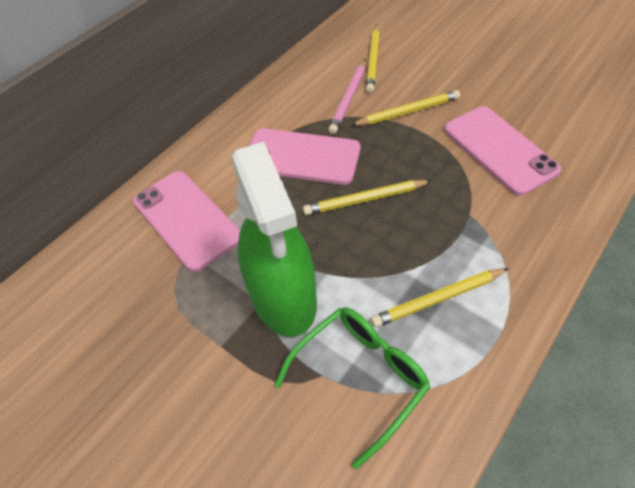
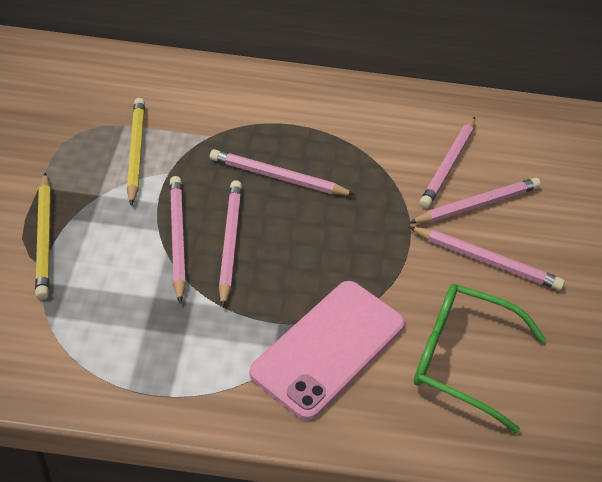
green spray bottle: [231,142,317,337] = 1 -> none = 0
pink pencil: [328,59,366,134] = 1 -> [170,176,186,304] [210,149,355,195] [219,180,242,308] [408,226,565,290] [409,178,541,224] [420,117,475,208] = 6
pink phone: [133,171,240,272] [249,128,361,185] [444,106,561,196] = 3 -> [249,281,405,420] = 1
yellow pencil: [303,180,431,215] [351,90,460,126] [366,25,380,93] [371,268,509,328] = 4 -> [35,173,51,300] [127,98,145,206] = 2

